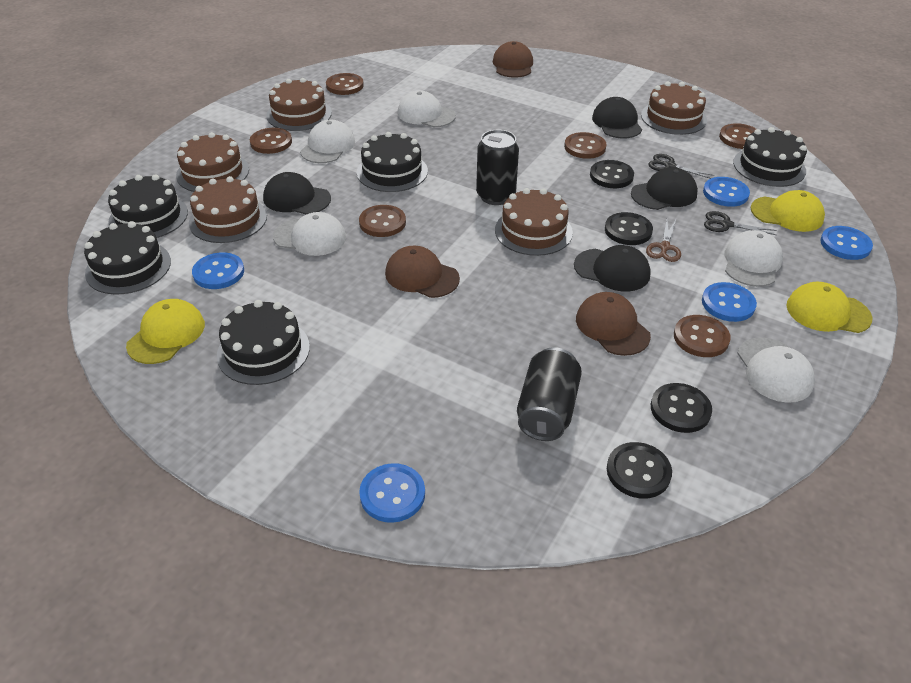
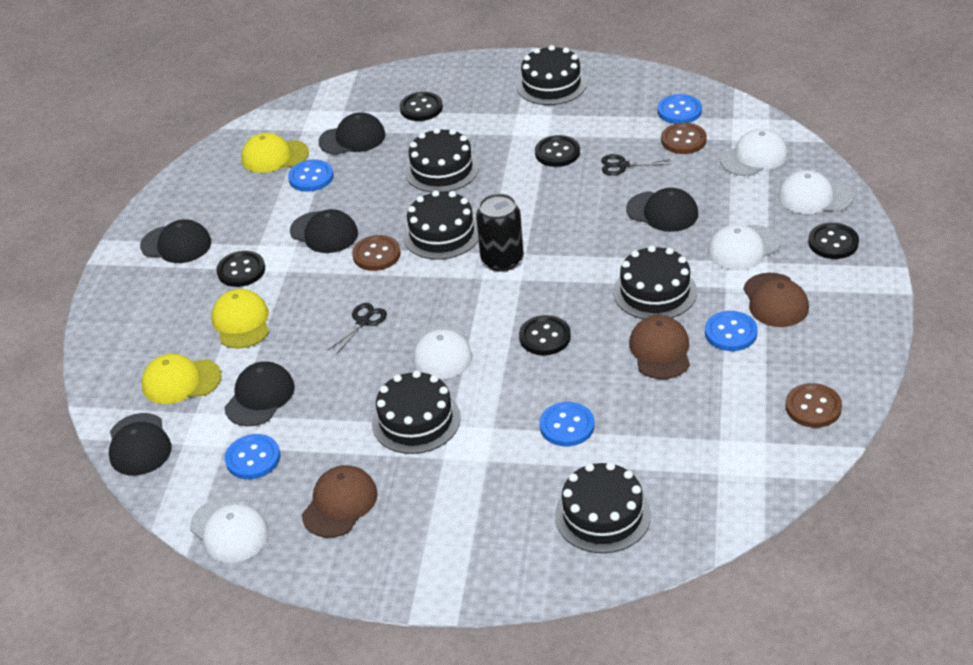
black button: [590,160,634,188] [605,212,653,245] [607,442,672,499] [651,383,712,433] = 4 -> [216,251,265,287] [400,92,443,121] [519,315,571,355] [535,135,580,167] [808,223,859,259] = 5
black cake: [84,221,171,295] [108,174,188,238] [217,300,310,385] [357,132,428,192] [733,127,807,187] = 5 -> [372,370,461,454] [403,190,479,260] [405,128,479,192] [517,45,587,105] [555,462,651,553] [613,245,697,319] = 6
black can: [476,130,519,205] [517,347,582,441] = 2 -> [476,193,524,271] = 1
black cap: [263,172,331,215] [574,245,651,291] [592,97,642,139] [631,167,698,210] = 4 -> [109,413,171,476] [140,219,211,263] [225,361,295,426] [290,209,358,253] [318,113,386,155] [626,188,698,232] = 6
brown button: [250,128,292,154] [326,73,364,95] [359,205,406,237] [564,132,607,159] [674,315,731,357] [719,123,756,149] = 6 -> [352,235,401,271] [661,123,707,154] [786,383,842,428] = 3
brown cake: [176,132,249,192] [189,176,267,243] [266,78,332,131] [495,188,573,256] [641,82,707,135] = 5 -> none = 0
brown scissors: [646,220,681,262] = 1 -> none = 0

